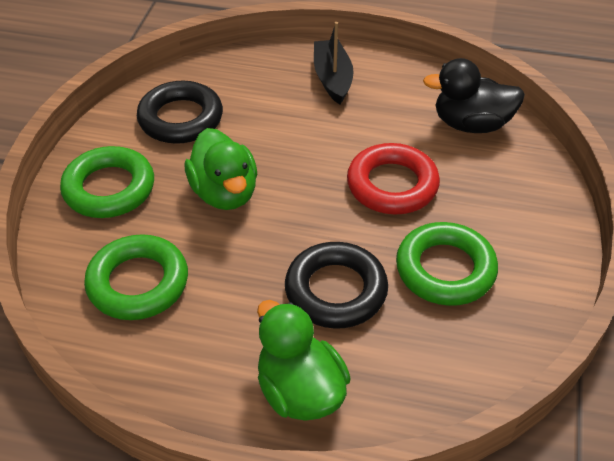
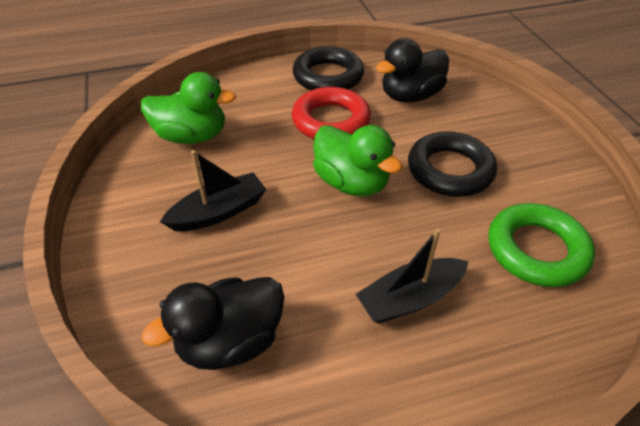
black boat: [314,22,354,105] = 1 -> [160,150,267,231] [356,229,469,324] = 2
black duck: [423,58,525,133] = 1 -> [142,277,284,370] [376,38,449,102] = 2
green ring: [60,146,154,218] [84,234,188,320] [396,222,498,306] = 3 -> [488,203,595,287] = 1

